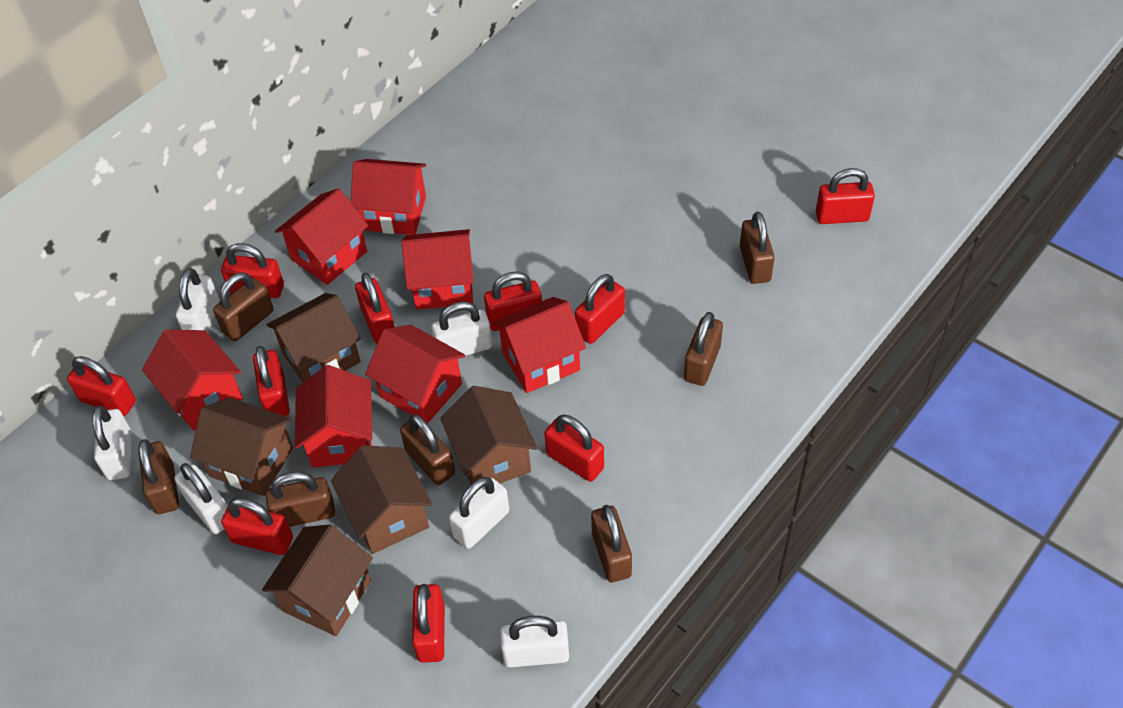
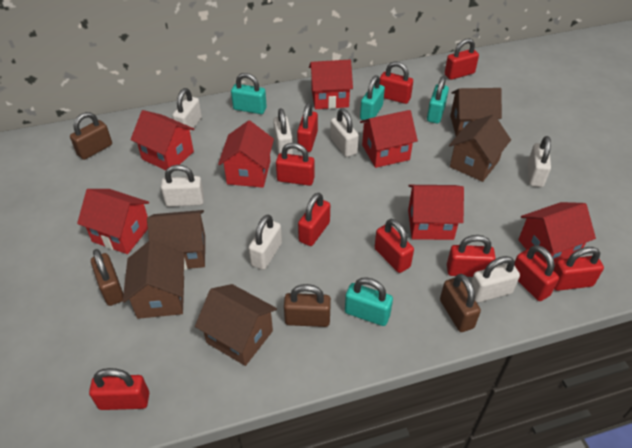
brown padlock: [139,439,179,514] [213,272,274,341] [266,471,335,527] [400,414,455,485] [591,505,632,582] [684,312,723,386] [740,212,775,284] = 7 -> [70,112,112,160] [91,249,123,306] [284,284,331,327] [440,274,481,332] = 4
turquoise padlock: none = 0 -> [231,73,267,114] [345,277,393,326] [360,75,385,120] [427,76,449,124] = 4
white padlock: [93,406,132,480] [175,463,228,534] [176,268,219,333] [431,301,492,356] [449,477,509,549] [500,616,569,667] = 6 -> [161,165,204,207] [172,88,202,133] [249,215,282,270] [273,108,293,155] [330,108,359,157] [471,256,520,303] [528,136,551,187] = 7

